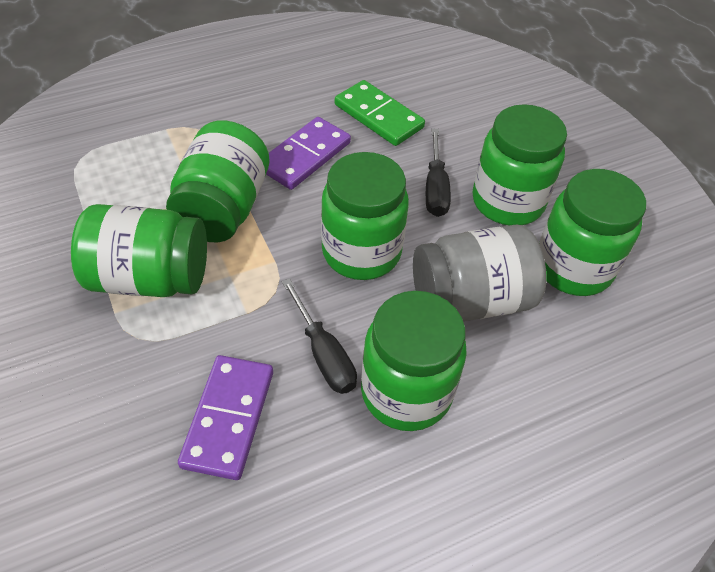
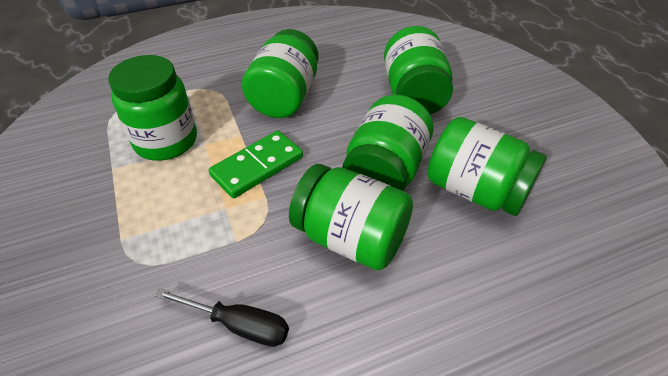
black screwdriver: [282,278,357,394] [426,128,451,217] = 2 -> [155,288,289,347] = 1
grey jar: [413,224,547,322] = 1 -> none = 0
purple domino: [178,355,273,480] [266,117,351,190] = 2 -> none = 0

